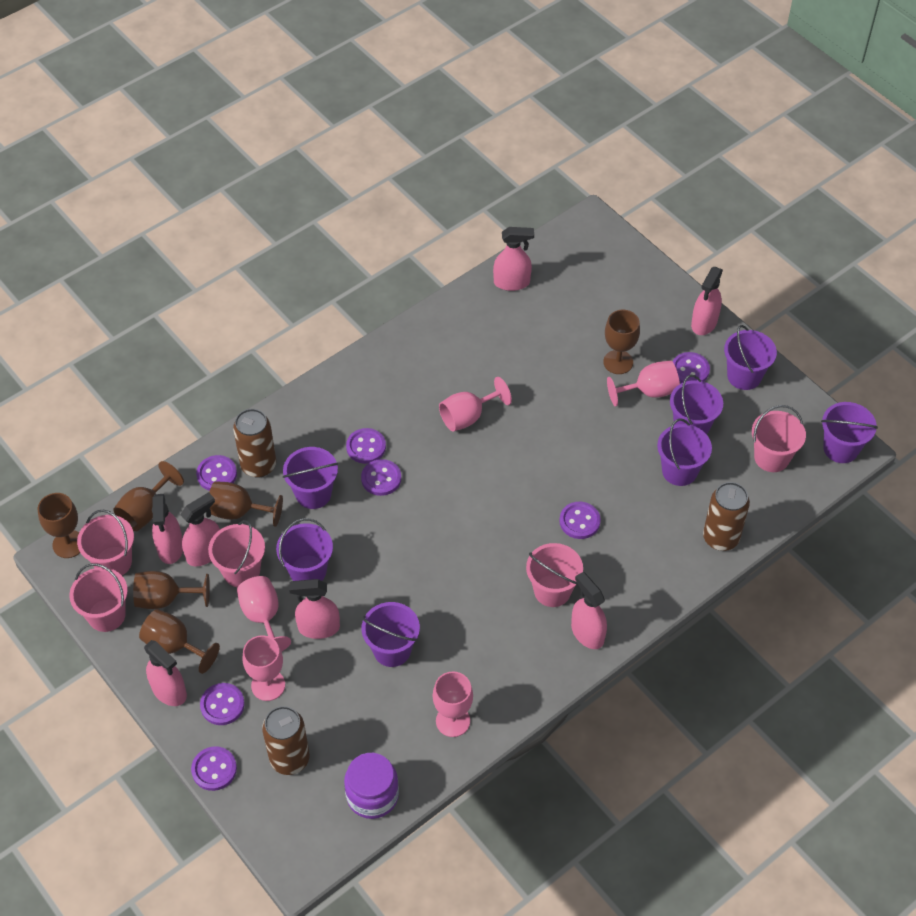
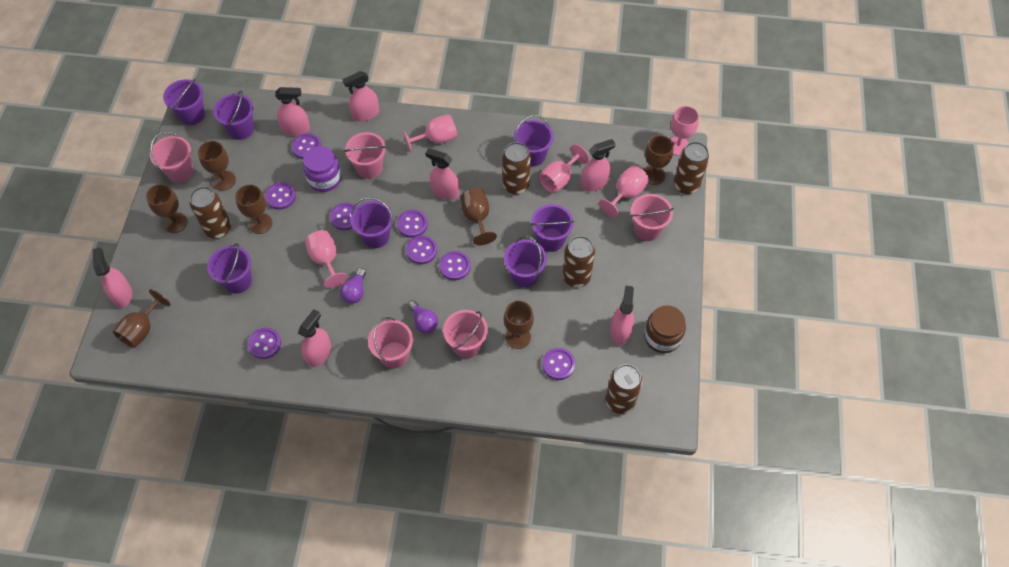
brown can: [233,409,276,478] [262,706,310,775] [703,482,750,551] = 3 -> [190,187,231,239] [502,142,531,195] [563,236,595,287] [605,364,642,414] [674,142,709,194] = 5
brown goblet: [38,493,80,558] [113,461,184,531] [133,571,210,609] [139,609,220,674] [209,481,283,527] [603,310,640,374] = 6 -> [113,289,171,348] [146,184,188,233] [198,141,236,191] [235,185,272,234] [460,188,497,245] [504,301,534,349] [644,135,673,185] = 7
brown jar: none = 0 -> [644,306,686,353] = 1
purple button: [191,746,237,791] [196,455,237,491] [200,683,245,725] [346,428,386,464] [361,459,401,496] [559,502,601,539] [672,352,710,383] = 7 -> [247,328,281,359] [265,182,296,210] [292,133,322,159] [330,202,357,230] [397,210,428,238] [406,236,437,264] [439,251,471,280] [542,348,575,380] = 8
purple light bulb: none = 0 -> [340,268,366,304] [408,300,438,334] = 2

